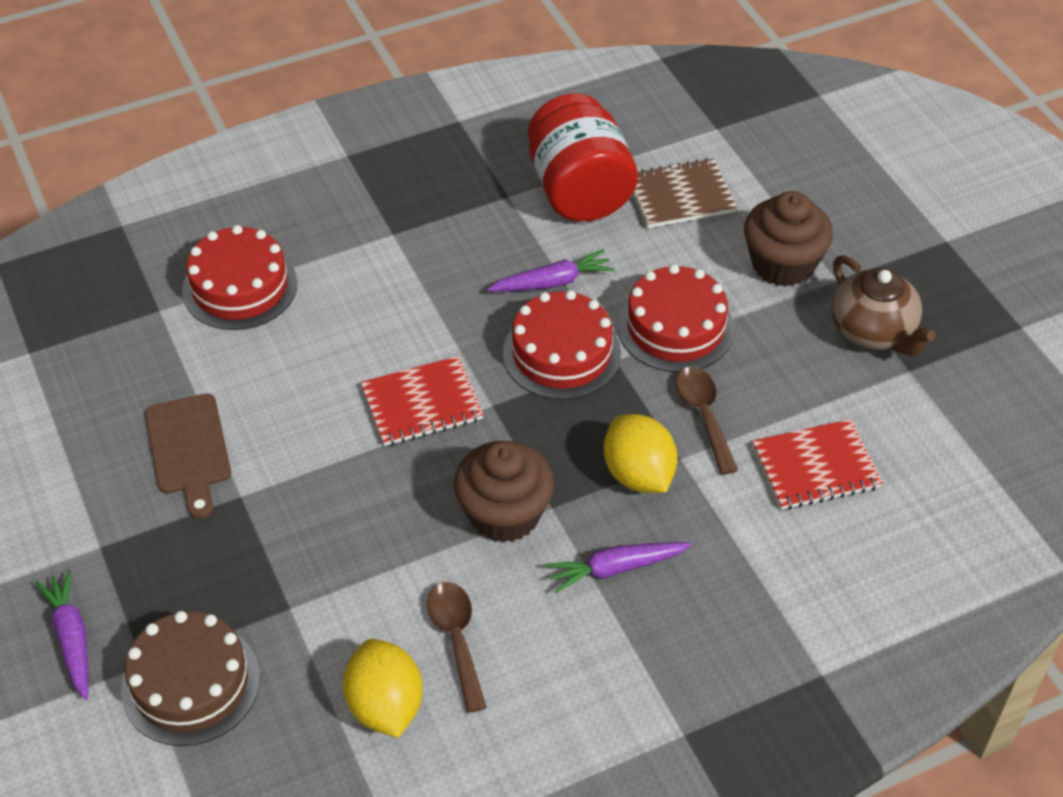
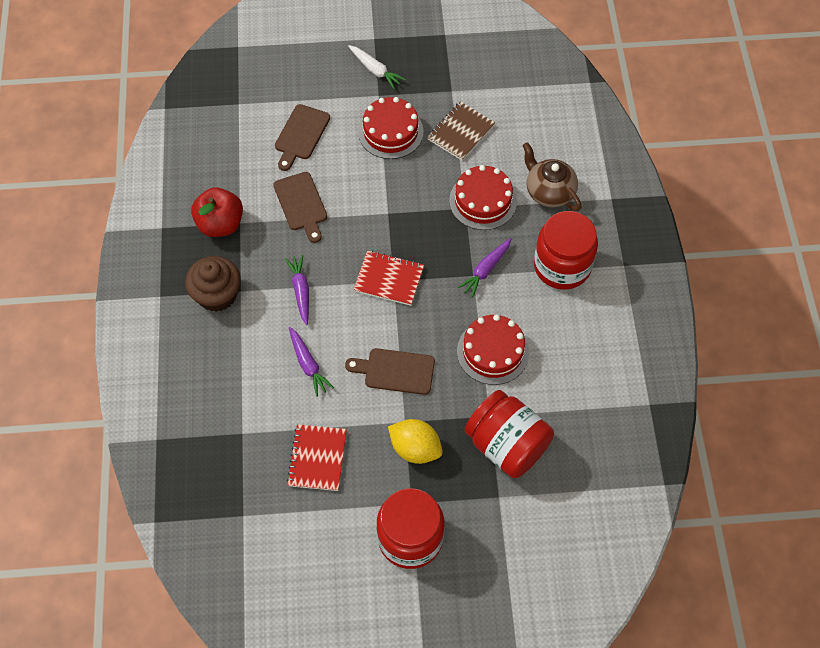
brown cake: [121,611,260,746] = 1 -> none = 0
brown cupcake: [454,440,555,543] [744,191,833,287] = 2 -> [185,256,241,312] = 1
brown cutting board: [145,393,231,519] = 1 -> [273,172,327,243] [275,104,330,171] [345,348,435,395] = 3
brown spoon: [427,582,487,713] [675,367,738,475] = 2 -> none = 0
red apple: none = 0 -> [191,187,243,237] = 1
red jar: [528,93,638,222] = 1 -> [377,488,444,569] [465,390,554,478] [534,211,598,290] = 3
white carrot: none = 0 -> [348,45,406,89] = 1
yellow lemon: [343,639,423,738] [604,414,678,493] = 2 -> [388,419,443,464] = 1

